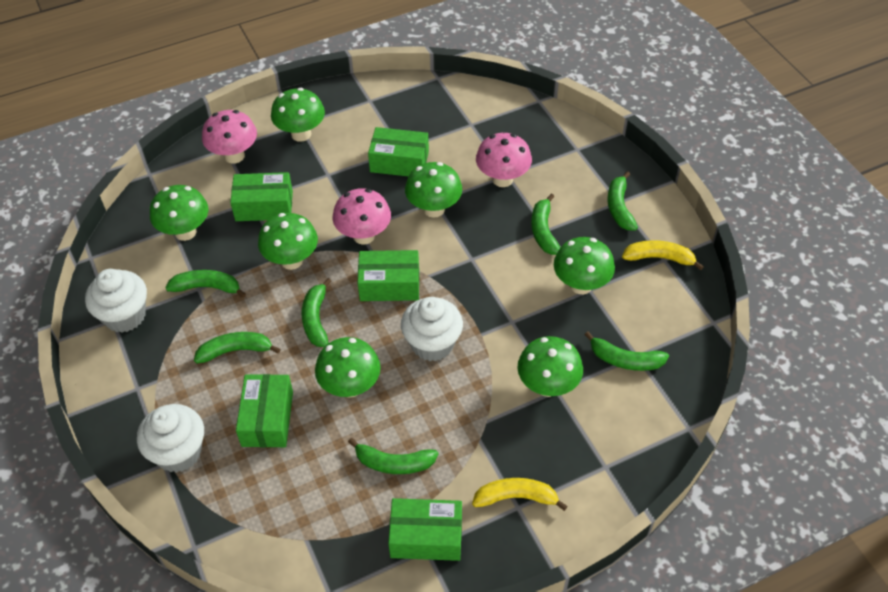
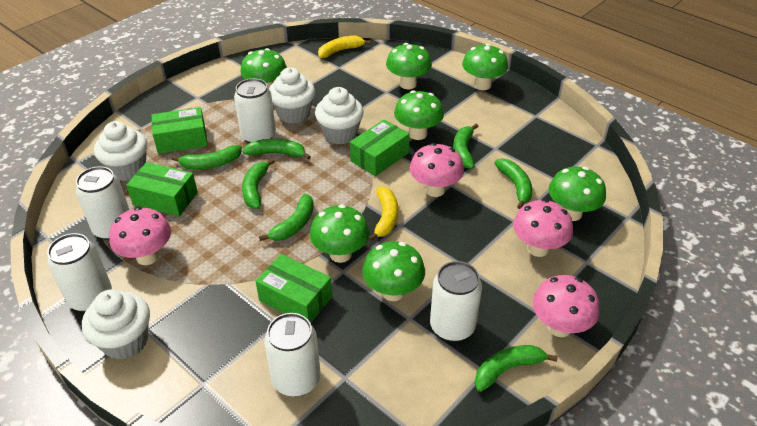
green box: [230,172,293,221] [236,374,293,447] [358,250,419,301] [368,127,429,176] [388,498,462,561] = 5 -> [126,162,198,216] [152,107,208,154] [256,254,332,323] [350,119,410,176] = 4
pink mushroom: [202,110,257,164] [332,188,391,245] [476,133,532,187] = 3 -> [109,207,171,265] [410,143,464,197] [513,199,573,257] [533,275,600,337] = 4
white can: none = 0 -> [47,233,112,312] [76,166,129,240] [234,78,276,143] [264,313,321,397] [430,261,482,342] = 5
white cupcake: [85,269,147,333] [137,404,204,473] [401,297,463,361] = 3 -> [82,289,150,360] [94,121,147,181] [269,67,315,124] [315,87,364,145] = 4

